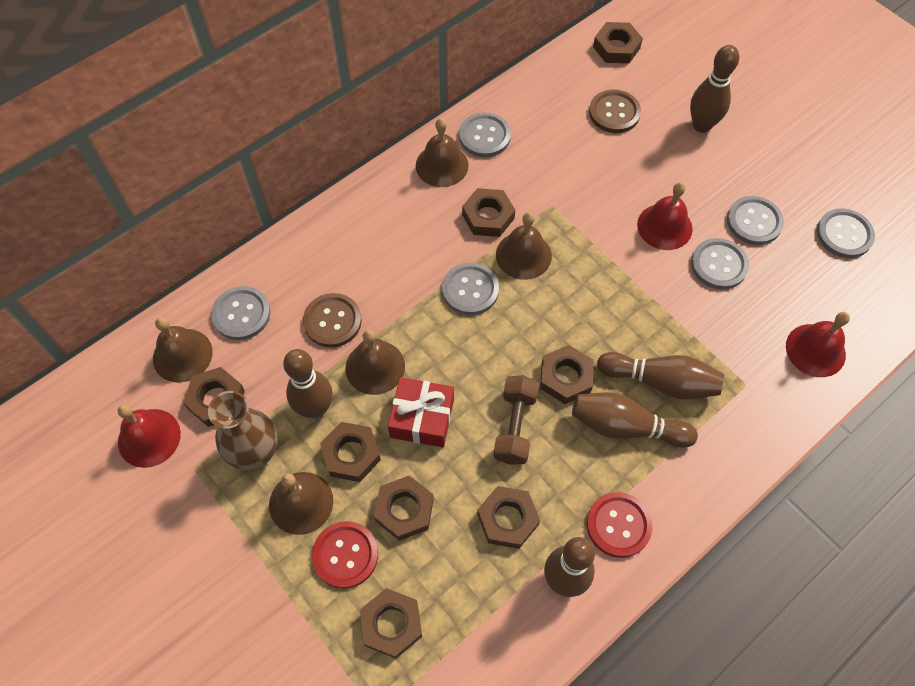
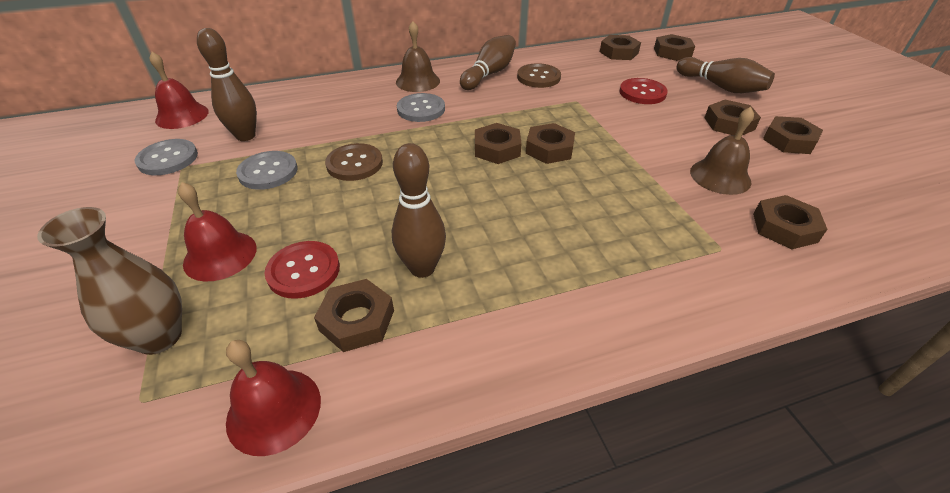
brown bell: [153,317,213,383] [269,472,333,535] [345,330,405,395] [416,118,469,187] [496,212,552,280] = 5 -> [396,21,440,92] [690,107,754,195] = 2
brown bowling pin: [283,349,333,419] [544,537,595,597] [572,392,698,448] [597,352,724,399] [690,45,739,133] = 5 -> [197,28,257,141] [392,143,446,278] [460,35,516,90] [676,57,775,93] = 4
brown dumbbell: [493,375,539,465] = 1 -> none = 0
grey button: [211,286,271,340] [442,263,499,315] [459,112,511,157] [691,238,749,290] [727,196,784,245] [816,209,875,258] = 6 -> [135,139,198,175] [236,151,298,190] [397,93,445,122] = 3
red gift: [388,377,454,447] = 1 -> none = 0

